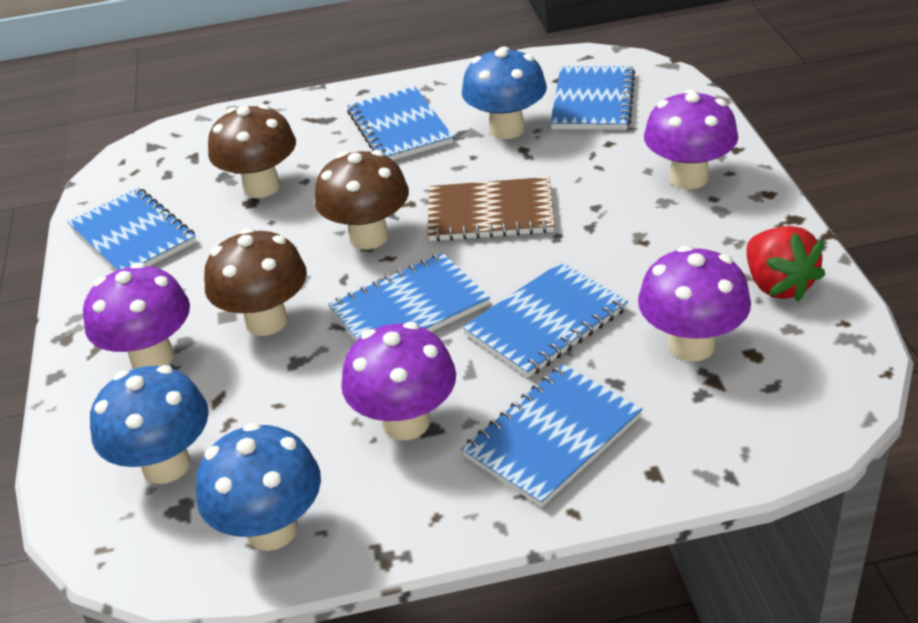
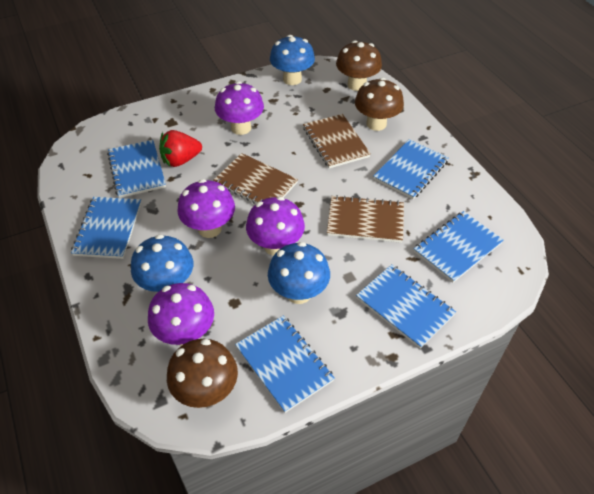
brown notebook: [428,177,555,242] = 1 -> [214,153,298,204] [303,114,371,168] [327,195,404,243] = 3

